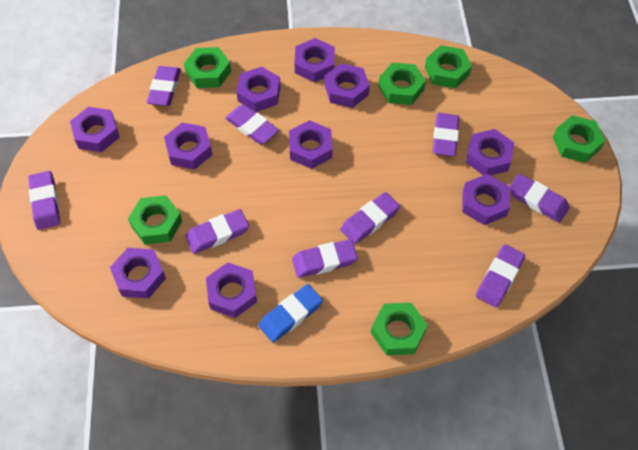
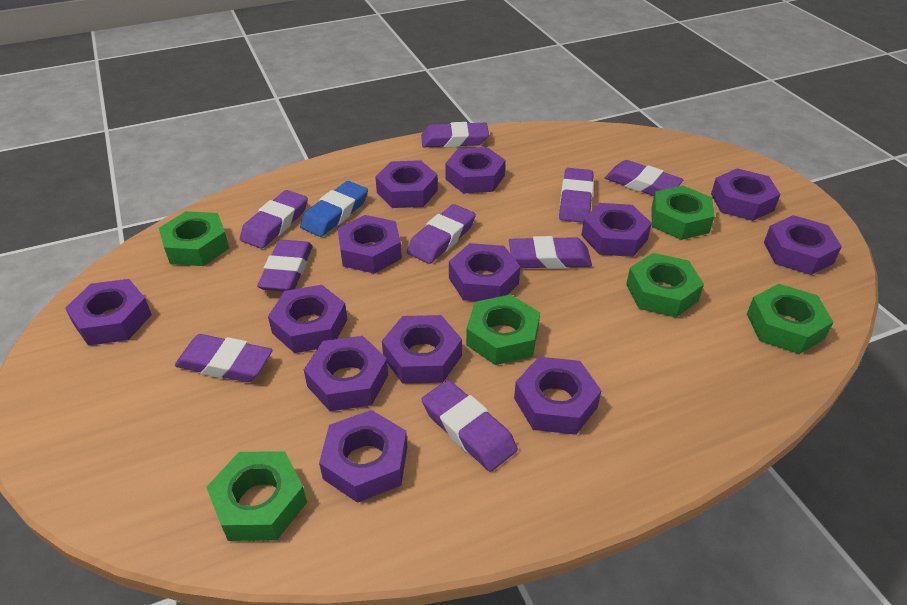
purple nut: [70,107,120,152] [110,248,166,298] [164,123,213,170] [206,262,257,318] [236,67,281,112] [289,120,332,169] [295,38,335,82] [325,63,370,108] [462,174,510,225] [466,129,514,175] = 10 -> [65,279,152,346] [268,285,348,353] [304,336,388,411] [319,410,407,503] [337,215,402,274] [375,160,438,208] [382,315,462,384] [445,147,506,194] [449,243,520,301] [514,357,602,435] [581,203,652,257] [711,168,781,221] [764,215,842,275] = 13

